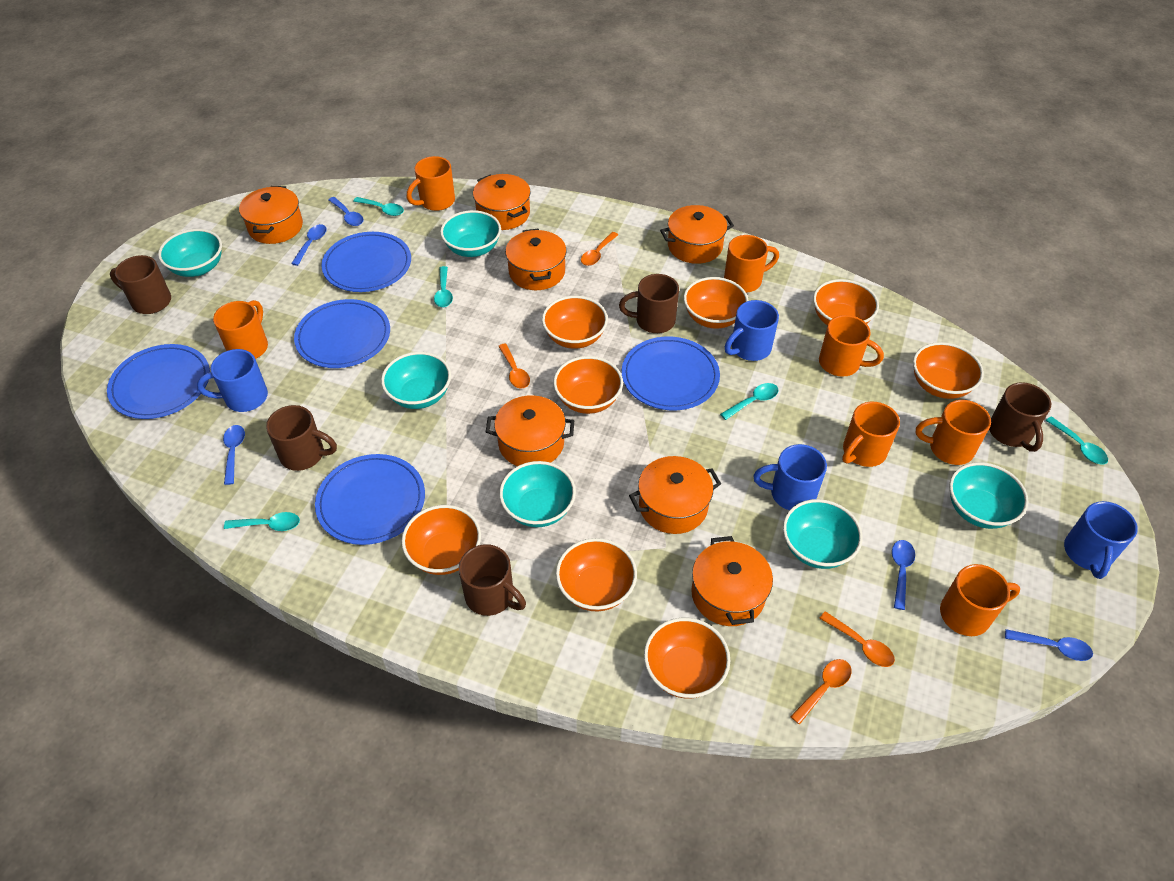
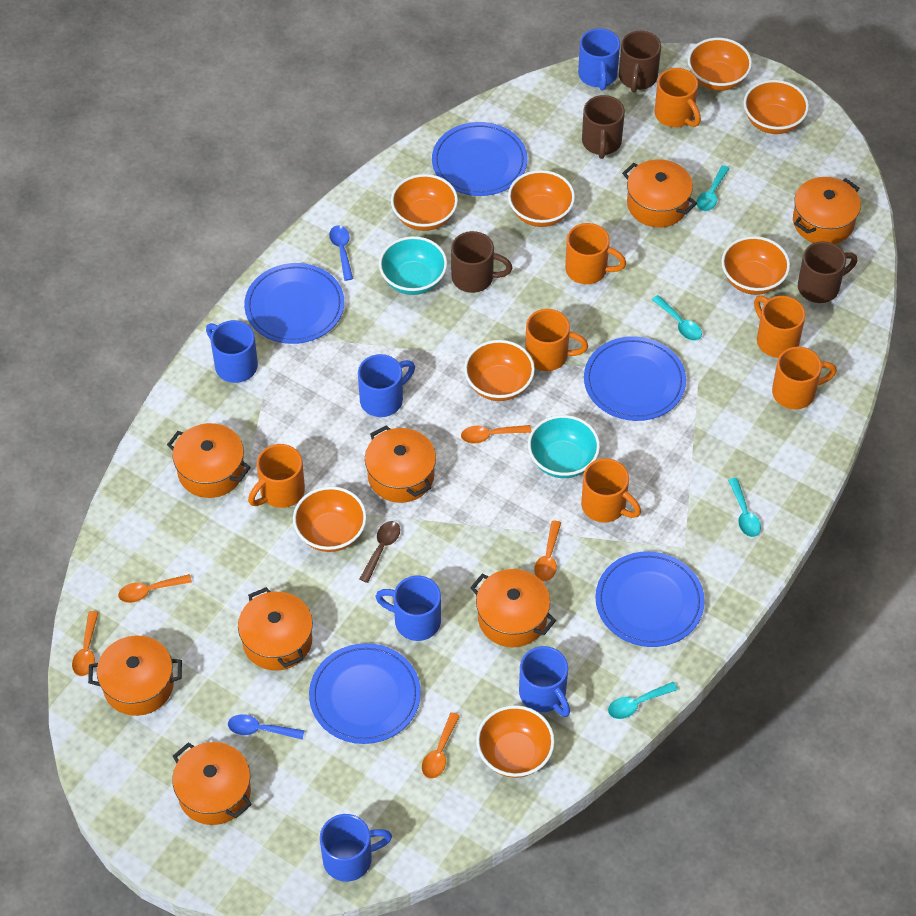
blue mug: [197,349,268,412] [724,300,779,361] [753,444,827,510] [1064,501,1138,579] = 4 -> [206,320,258,383] [320,814,392,882] [358,354,415,417] [375,576,441,641] [519,646,570,717] [578,28,620,91] = 6
blue spoon: [223,425,245,485] [291,224,327,266] [329,197,364,226] [892,540,915,610] [1005,629,1093,661] = 5 -> [228,714,305,740] [329,225,353,281] = 2
brown mug: [110,255,171,314] [266,405,337,471] [459,544,526,616] [619,274,679,333] [989,382,1051,452] = 5 -> [451,231,513,293] [582,95,625,159] [619,31,661,93] [798,241,857,303] = 4
brown spoon: none = 0 -> [360,521,400,583] = 1
orange pot: [239,186,303,244] [473,174,531,230] [486,395,574,466] [505,229,567,290] [629,456,721,534] [660,205,734,264] [691,536,773,626] = 7 -> [88,635,182,716] [167,423,251,498] [172,742,252,825] [238,587,313,671] [365,425,436,503] [470,569,556,647] [622,159,697,227] [793,177,861,244] = 8
orange spoon: [498,343,530,389] [581,232,618,266] [790,659,852,725] [819,611,895,667] = 4 -> [72,611,99,676] [118,574,192,603] [422,712,460,779] [461,425,531,444] [534,520,561,581] = 5
turquoise bowl: [158,229,222,277] [381,352,451,409] [440,210,501,257] [499,461,576,527] [783,499,863,569] [949,462,1028,529] = 6 -> [379,236,447,295] [528,415,600,478] = 2
turquoise spoon: [224,512,300,531] [353,197,404,216] [434,266,453,307] [720,383,778,420] [1045,416,1108,465] = 5 -> [608,682,678,719] [652,295,702,341] [696,165,730,211] [728,478,761,537] = 4

